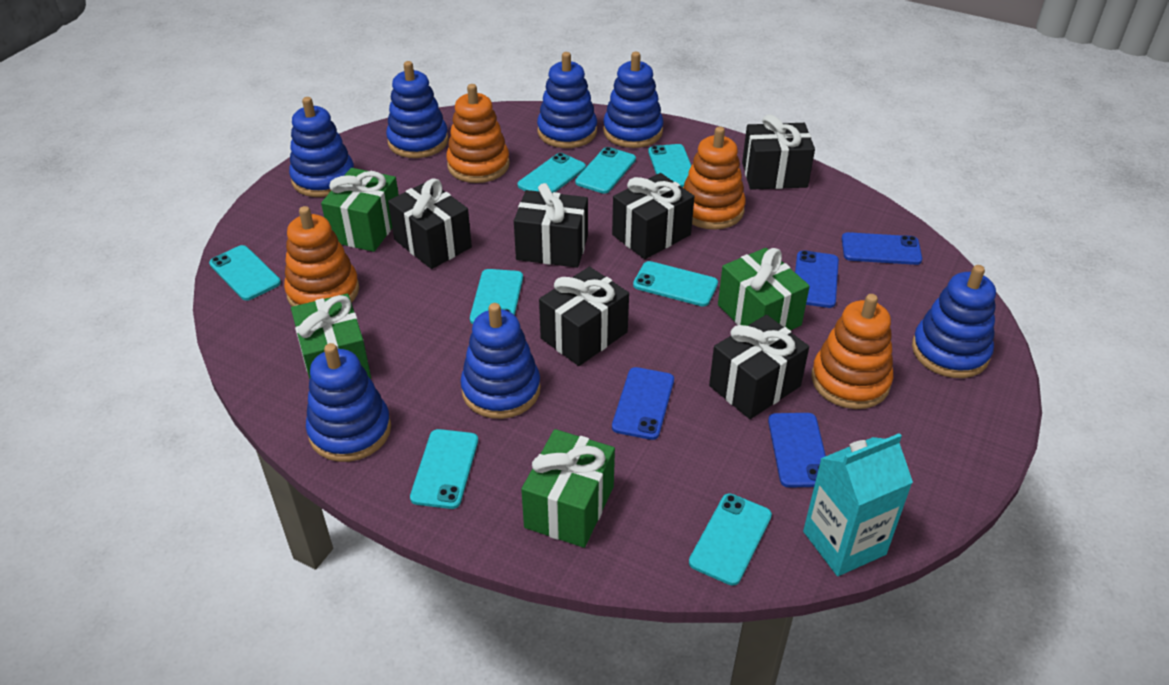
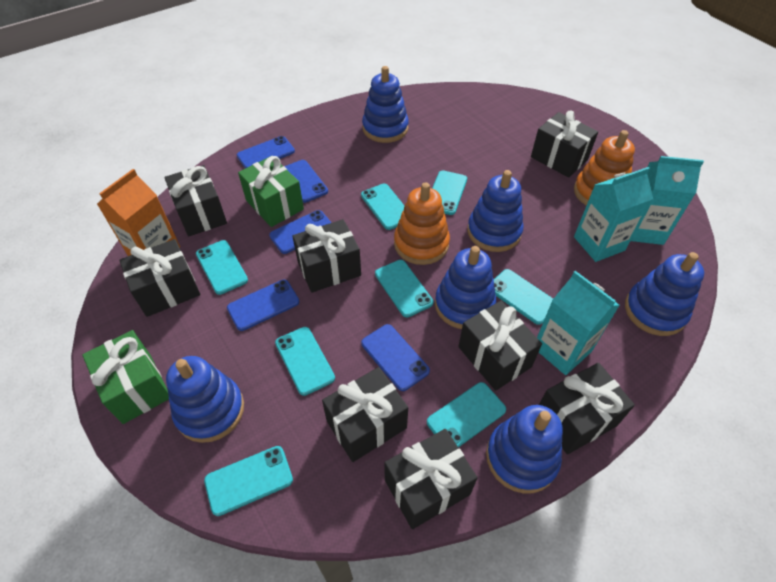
black gift: [388,179,472,269] [514,183,588,268] [539,267,629,366] [612,173,694,259] [709,315,809,419] [742,114,815,190] = 6 -> [119,239,200,317] [164,165,227,236] [292,219,361,293] [322,367,408,462] [384,429,477,529] [458,301,542,391] [531,110,598,178] [539,363,635,455] = 8
blue phone: [612,367,674,440] [768,413,826,488] [795,250,839,308] [842,232,922,265] = 4 -> [227,280,299,331] [237,136,295,168] [269,210,332,254] [285,160,328,203] [361,324,430,391] = 5
blue stacking toy: [289,97,354,197] [306,343,391,462] [386,61,448,158] [461,303,541,419] [537,52,597,148] [603,52,663,148] [912,265,996,378] = 7 -> [166,356,244,443] [362,66,409,143] [435,246,496,329] [467,170,524,252] [486,405,563,493] [625,252,704,336] = 6
green gift: [291,294,371,379] [321,168,399,252] [521,429,615,548] [718,248,810,330] = 4 -> [82,330,169,424] [238,156,304,227] = 2
orange carton: none = 0 -> [97,169,180,256] = 1
orange stacking toy: [284,206,359,307] [446,84,510,183] [683,127,746,230] [811,294,893,409] = 4 -> [394,182,450,265] [574,130,635,205] = 2
turquoise carton: [803,433,913,576] = 1 -> [537,271,620,375] [574,167,653,262] [631,156,704,245] = 3

